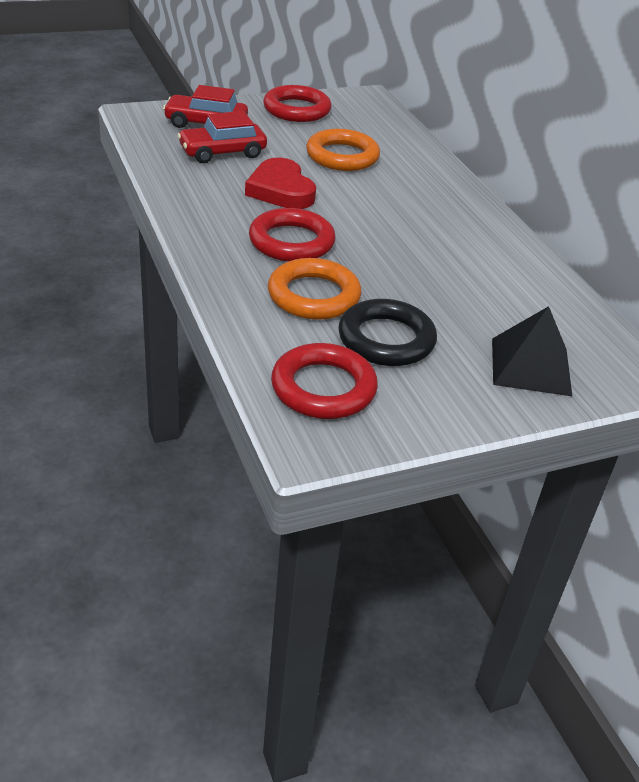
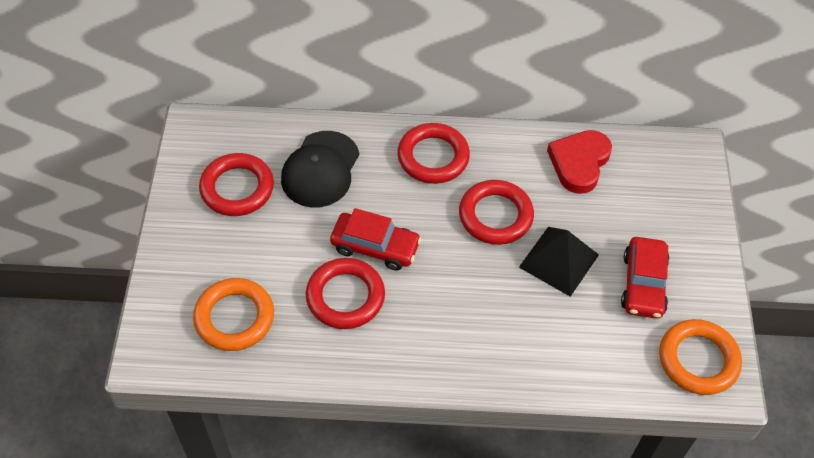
black cap: none = 0 -> [281,131,359,208] = 1
black ring: [338,299,437,366] = 1 -> none = 0
red ring: [249,208,335,261] [263,85,332,122] [271,343,378,419] = 3 -> [199,153,274,216] [306,258,385,329] [397,123,470,184] [459,180,534,245] = 4

